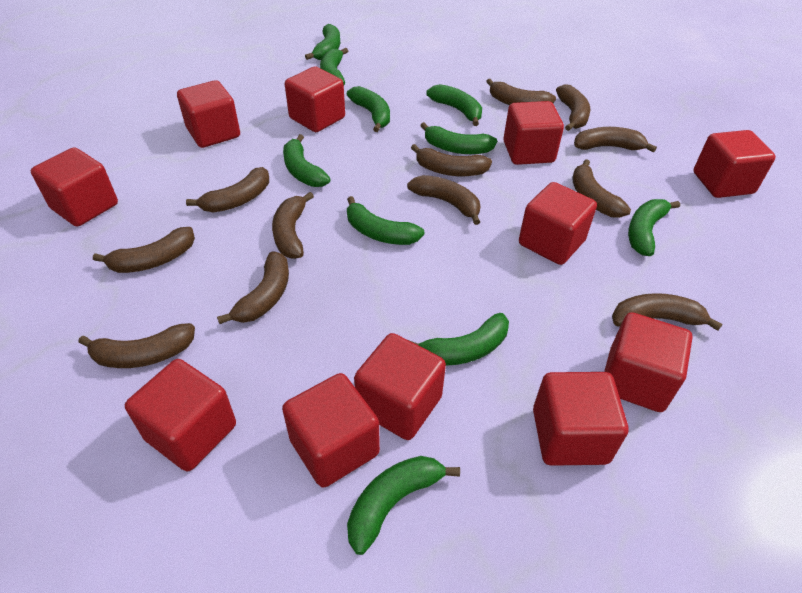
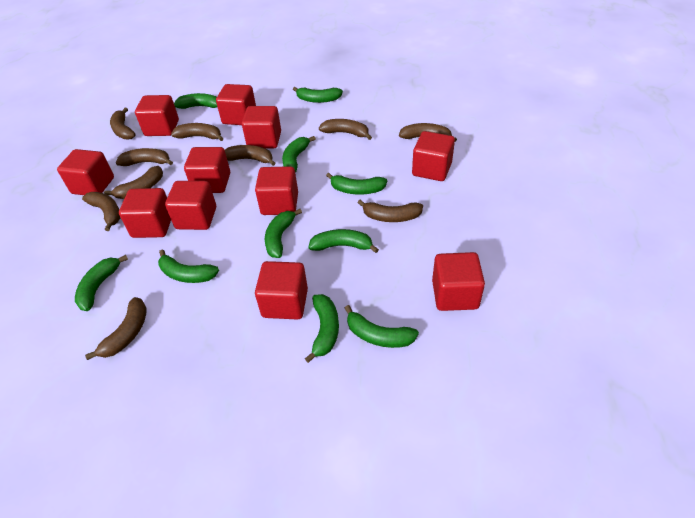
brown banana: [79,323,195,368] [93,227,195,273] [186,167,269,213] [217,251,289,324] [272,192,314,259] [407,175,480,225] [411,144,492,176] [486,79,556,105] [556,84,590,131] [572,159,631,218] [574,127,657,153] [612,293,722,331] = 12 -> [82,192,121,231] [85,297,147,360] [104,166,163,199] [110,108,136,140] [116,148,173,166] [171,123,223,141] [225,145,275,166] [319,119,372,140] [358,200,423,222] [399,123,457,142] = 10

